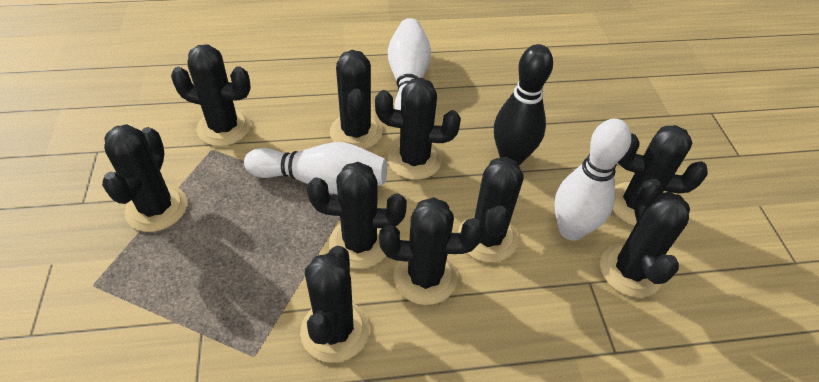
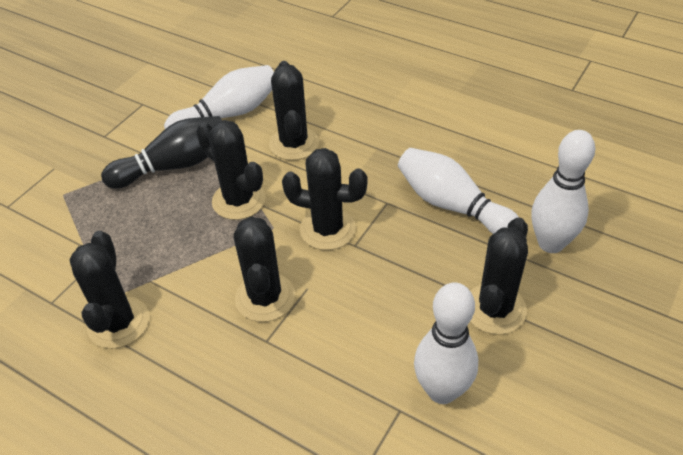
black cactus: [102,124,187,232] [171,44,251,146] [300,246,369,363] [307,162,407,269] [330,50,382,150] [375,78,461,180] [379,197,484,305] [458,157,524,263] [600,179,690,298] [612,125,708,226] = 10 -> [69,231,149,348] [196,120,266,220] [234,217,295,322] [269,61,319,160] [282,148,368,250] [470,217,528,334] = 6
white bowling pin: [244,142,387,194] [388,18,431,110] [555,119,631,241] = 3 -> [164,65,274,129] [398,148,519,234] [414,282,478,404] [531,130,595,253] = 4

